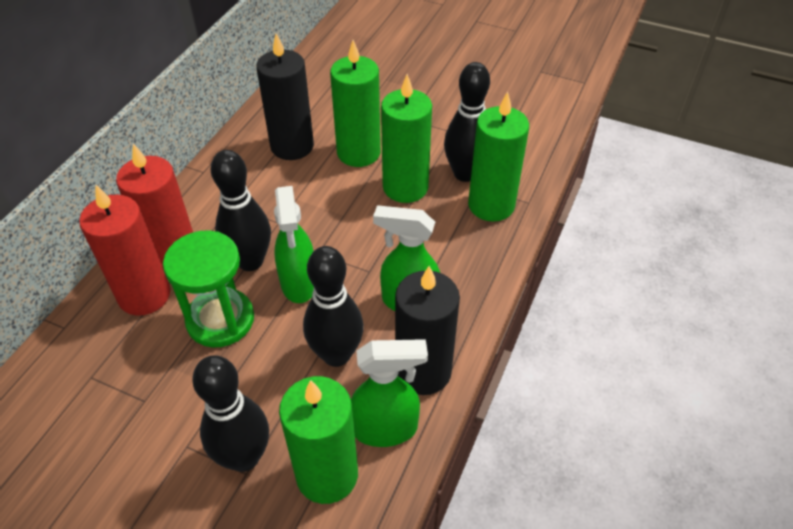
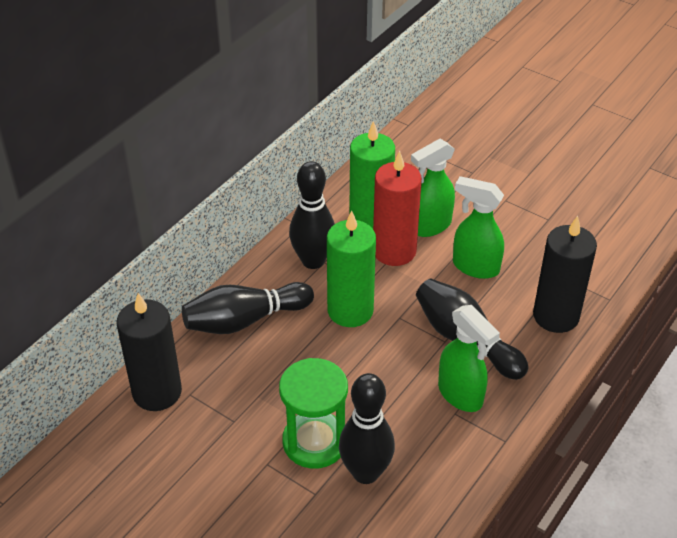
green candle: [279,376,358,504] [330,40,381,167] [381,74,432,203] [468,92,529,222] = 4 -> [327,210,376,327] [349,121,395,229] = 2
red candle: [79,185,170,316] [116,144,193,267] = 2 -> [373,151,422,266] = 1

